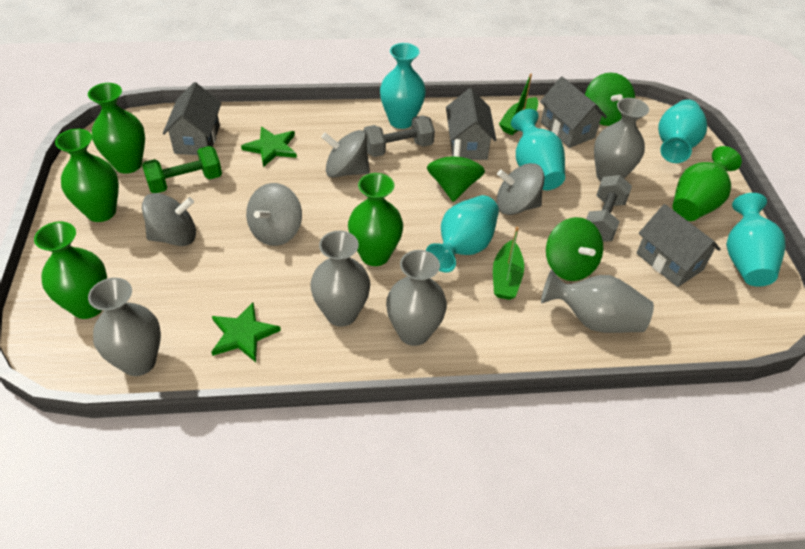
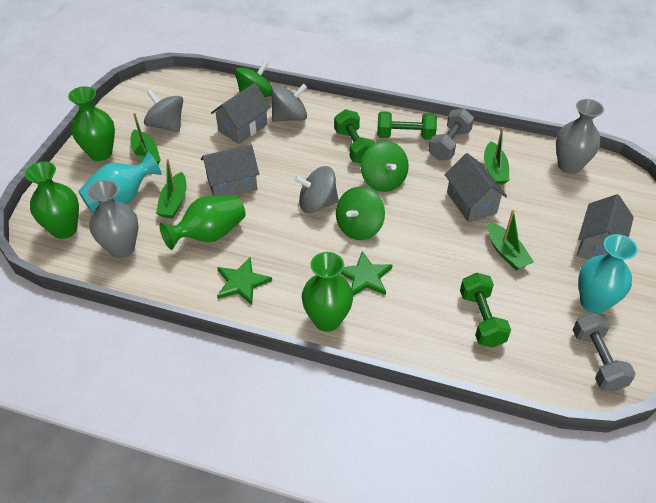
green boat: [493,226,524,300] [499,74,538,135] = 2 -> [130,113,161,164] [156,159,187,218] [484,127,509,185] [488,210,534,270] = 4
green dumbbell: [142,146,222,193] = 1 -> [334,109,375,163] [377,111,437,140] [460,272,511,348] = 3
green vase: [34,222,107,319] [55,129,119,222] [88,83,145,174] [348,173,403,266] [673,146,742,221] = 5 -> [25,161,79,239] [68,86,115,161] [159,195,245,250] [302,252,353,332] = 4
grey spinning top: [142,193,196,246] [246,183,302,246] [321,130,370,178] [496,163,544,215] = 4 -> [144,89,183,132] [271,84,307,122] [294,166,339,213] = 3
grey vase: [88,278,161,376] [310,231,370,327] [386,250,447,346] [541,269,654,333] [594,98,649,181] = 5 -> [87,180,138,258] [556,99,604,174] = 2
turquoise vase: [380,43,426,129] [426,195,499,273] [511,109,565,190] [658,99,707,163] [726,193,786,286] = 5 -> [78,151,162,212] [578,234,638,314] = 2

